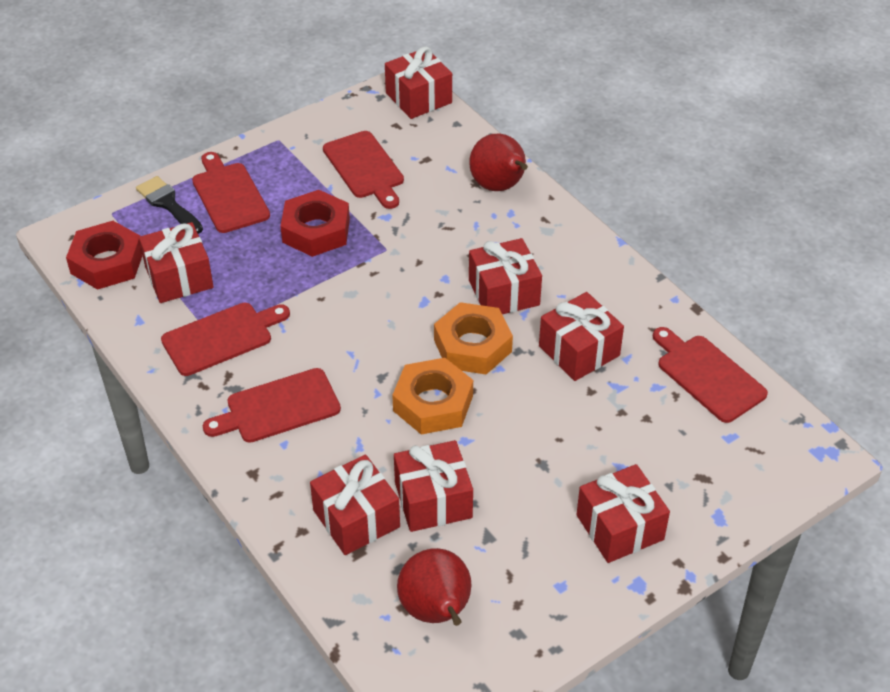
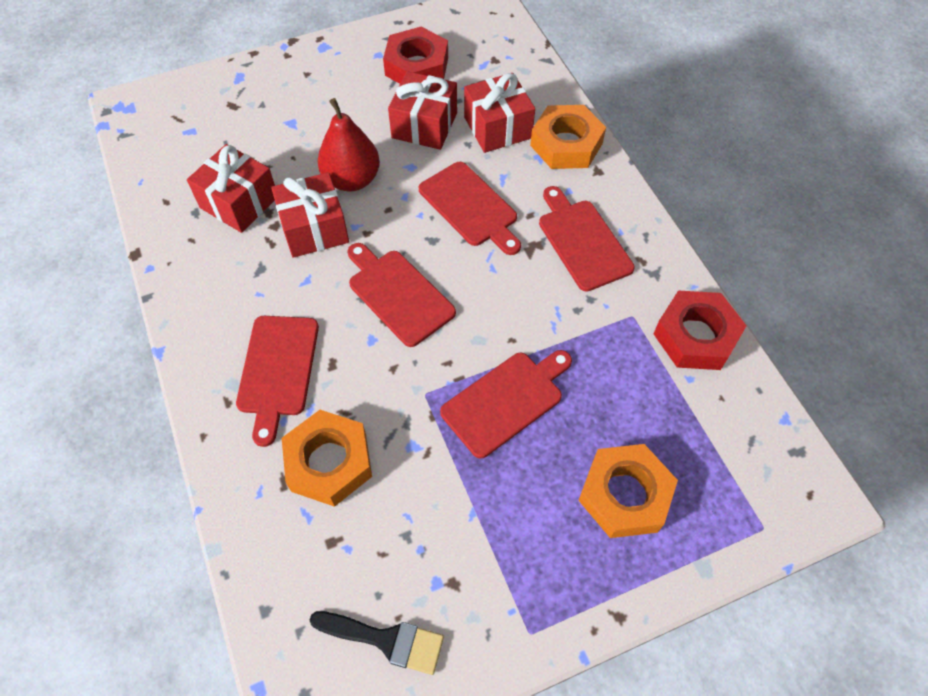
orange nut: [392,358,473,435] [434,302,513,374] = 2 -> [282,410,372,507] [530,105,606,169] [578,444,678,538] = 3
red gift: [139,222,214,303] [310,454,400,555] [385,47,452,119] [394,440,473,532] [469,238,542,314] [539,292,624,381] [576,464,670,563] = 7 -> [187,144,275,233] [271,172,349,258] [388,71,457,150] [464,73,535,153] = 4
red pear: [397,548,472,626] [469,134,528,191] = 2 -> [318,98,380,192] = 1

